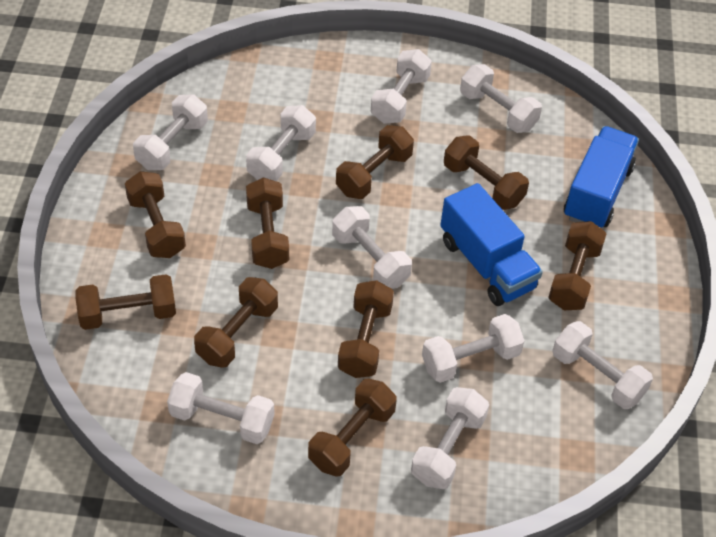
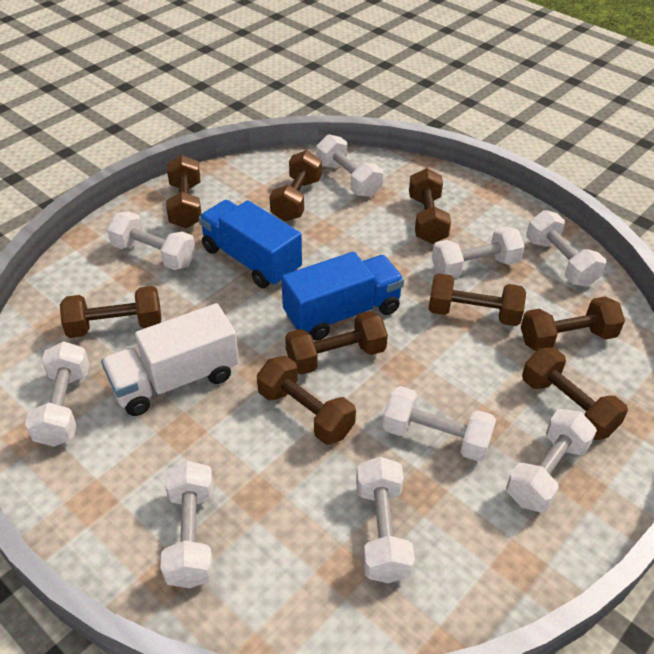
white truck: none = 0 -> [101,303,239,416] = 1

